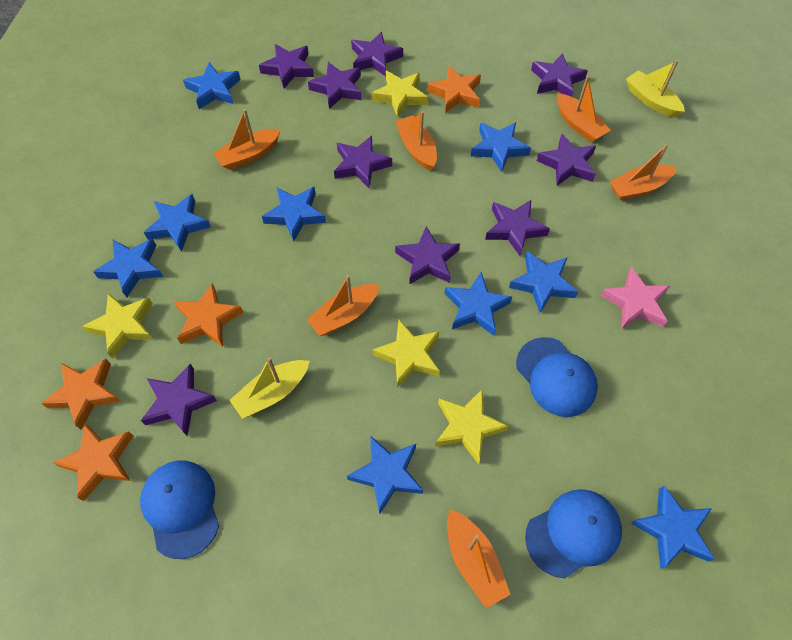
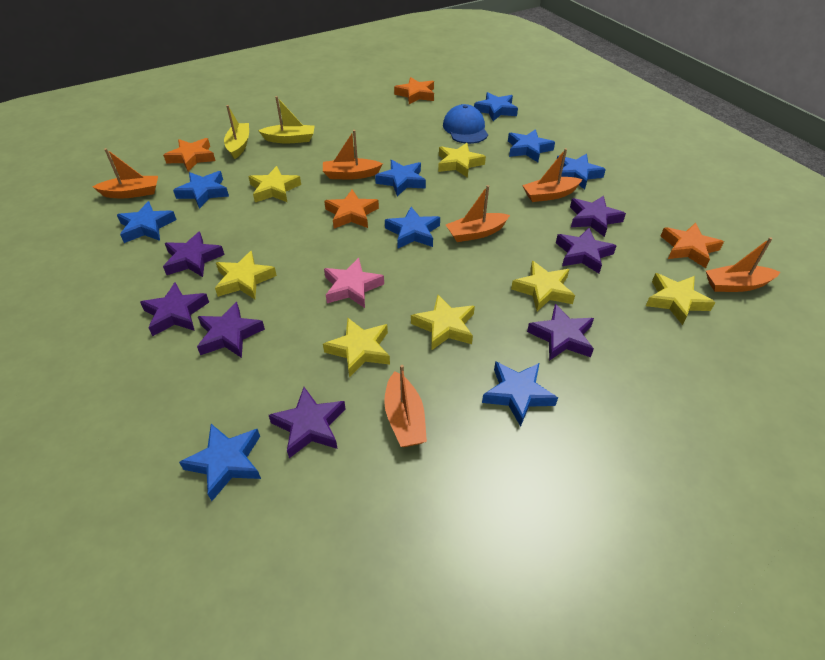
blue cap: [140,461,219,559] [516,337,598,417] [525,489,622,578] = 3 -> [443,104,488,144] = 1
purple star: [141,364,217,436] [259,44,314,89] [308,62,362,109] [334,136,392,188] [351,32,403,76] [395,226,460,285] [485,200,550,256] [531,53,587,97] [537,134,596,186] = 9 -> [140,283,209,336] [163,231,224,277] [197,302,265,358] [269,387,346,458] [527,304,594,361] [556,228,617,273] [570,196,626,237] = 7
yellow star: [82,293,153,359] [372,71,428,118] [372,320,440,388] [435,389,509,464] = 4 -> [215,251,277,299] [248,166,301,203] [323,318,390,378] [411,295,475,351] [438,143,486,178] [511,261,575,311] [646,273,715,325] = 7

